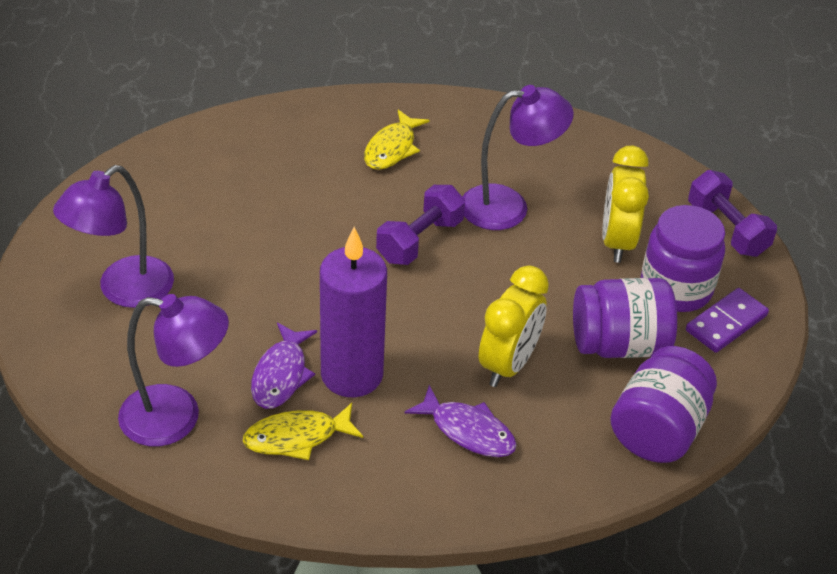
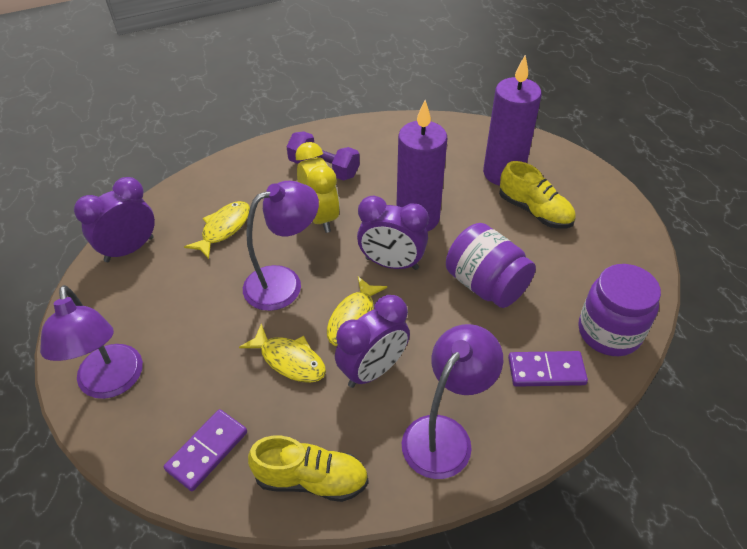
purple candle: [320,227,387,397] = 1 -> [396,100,447,232] [483,55,542,186] = 2
purple clock: none = 0 -> [74,177,155,262] [335,295,410,388] [357,195,429,270] = 3
purple domino: [686,288,769,353] = 1 -> [164,409,247,491] [508,351,588,387] = 2
purple dumbbell: [376,185,465,265] [688,170,777,257] = 2 -> [286,131,360,181] = 1
purple fish: [251,323,317,409] [405,385,517,457] = 2 -> none = 0
purple jar: [573,278,677,358] [610,346,717,463] [640,205,725,312] = 3 -> [446,223,536,308] [578,264,661,356] = 2
yellow clock: [479,265,549,387] [602,146,649,263] = 2 -> [295,142,340,233] = 1
yellow fish: [243,403,363,460] [364,110,430,170] = 2 -> [184,201,250,259] [239,324,326,383] [327,277,387,346] = 3
yellow shoe: none = 0 -> [248,436,369,502] [499,161,576,229] = 2

